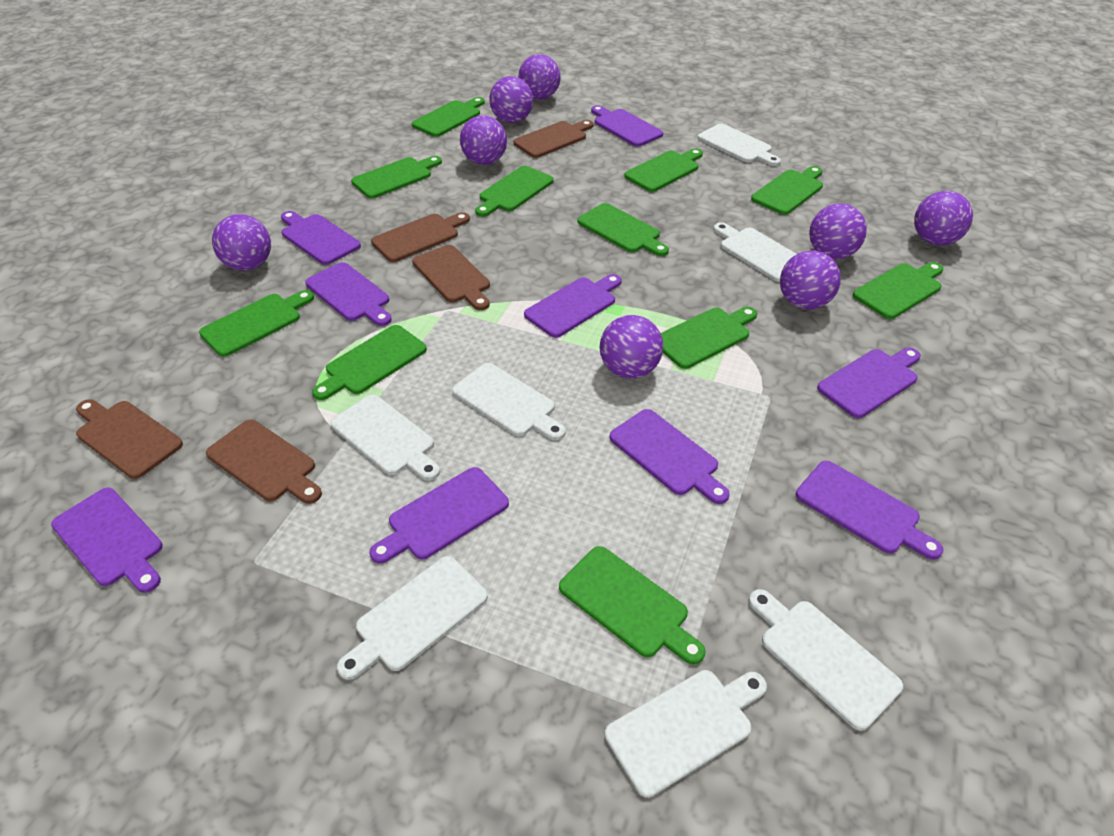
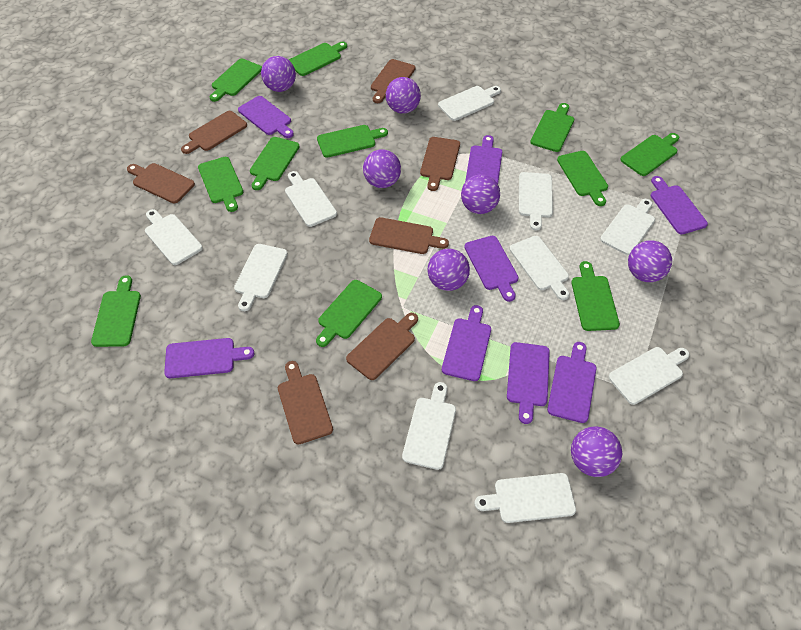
brown cutting board: [76,399,183,479] [206,420,322,504] [371,212,470,262] [412,245,490,310] [513,120,593,158] = 5 -> [127,163,195,203] [181,111,247,154] [278,361,333,445] [346,313,418,380] [369,217,449,254] [371,59,415,103] [420,137,460,191] = 7
purple ball: [212,214,271,271] [460,115,507,165] [489,76,533,123] [518,54,560,100] [600,315,663,379] [780,250,841,310] [809,204,867,259] [914,191,973,246] = 8 -> [261,56,296,92] [363,149,401,188] [386,77,421,114] [427,249,470,291] [461,174,500,214] [571,427,622,477] [628,240,672,282] = 7
purple cutting board: [51,488,163,593] [281,211,361,265] [305,262,392,326] [369,467,509,564] [524,274,622,338] [591,105,663,147] [609,409,730,504] [796,461,943,560] [817,348,921,418] = 9 -> [164,338,255,378] [238,96,294,138] [442,305,491,381] [464,236,519,302] [465,135,502,184] [507,342,550,424] [547,342,597,423] [651,176,708,234] = 8
white cutting board: [331,395,440,481] [337,556,488,680] [452,363,566,441] [605,670,767,798] [698,124,781,166] [713,222,797,282] [749,589,903,731] = 7 -> [145,209,203,265] [234,244,288,311] [285,171,337,227] [402,382,456,470] [438,86,501,121] [475,473,576,523] [510,236,570,300] [519,172,553,230] [600,199,655,255] [608,347,690,405] = 10

